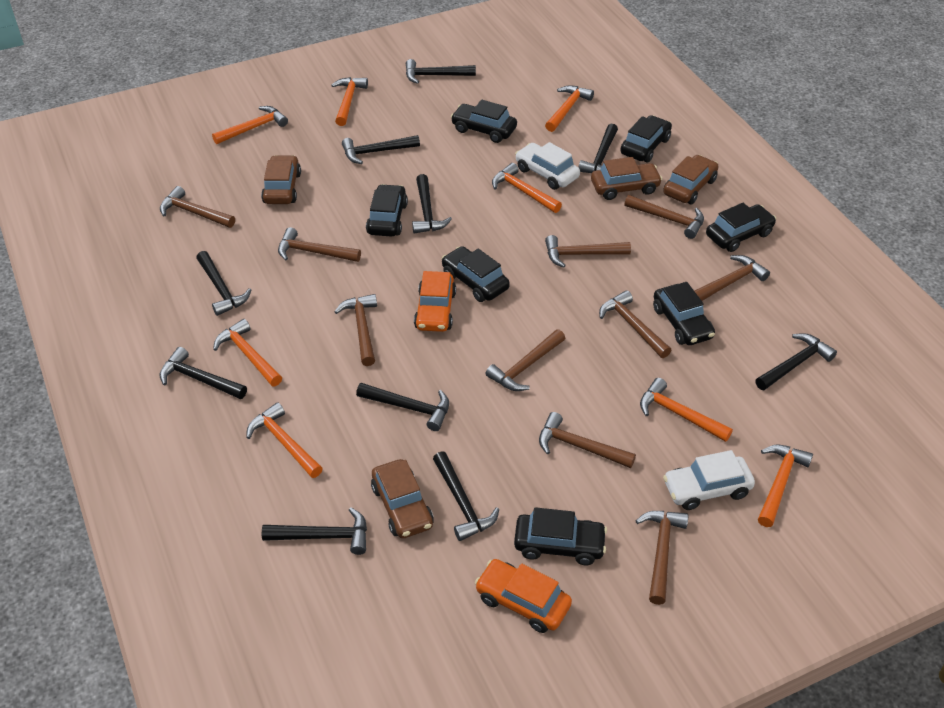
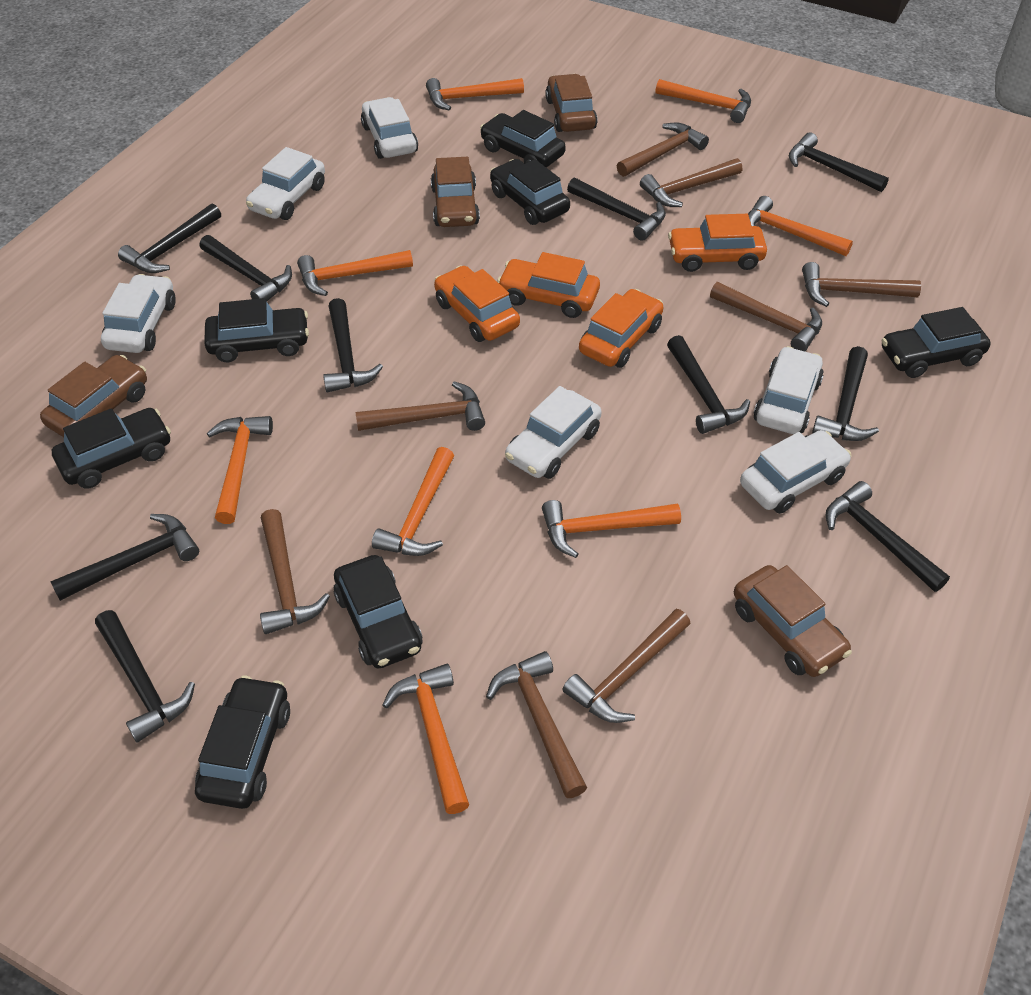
brown hammer: [160,186,235,228] [278,227,361,262] [334,294,377,366] [485,329,565,391] [539,412,636,468] [545,235,631,268] [599,290,671,358] [625,195,704,239] [636,511,689,605] [694,255,770,301] = 10 -> [260,509,330,634] [355,382,485,431] [486,651,587,798] [562,609,691,723] [617,123,709,177] [640,158,742,207] [710,282,822,351] [802,262,921,307] = 8
orange car: [414,271,456,332] [475,559,572,633] = 2 -> [434,266,520,342] [497,252,600,318] [579,289,664,368] [668,214,767,272] = 4
white car: [515,142,580,190] [663,450,755,510] = 2 -> [101,274,176,353] [246,147,325,220] [361,97,418,159] [505,386,602,479] [740,430,852,514] [753,346,824,434] = 6

